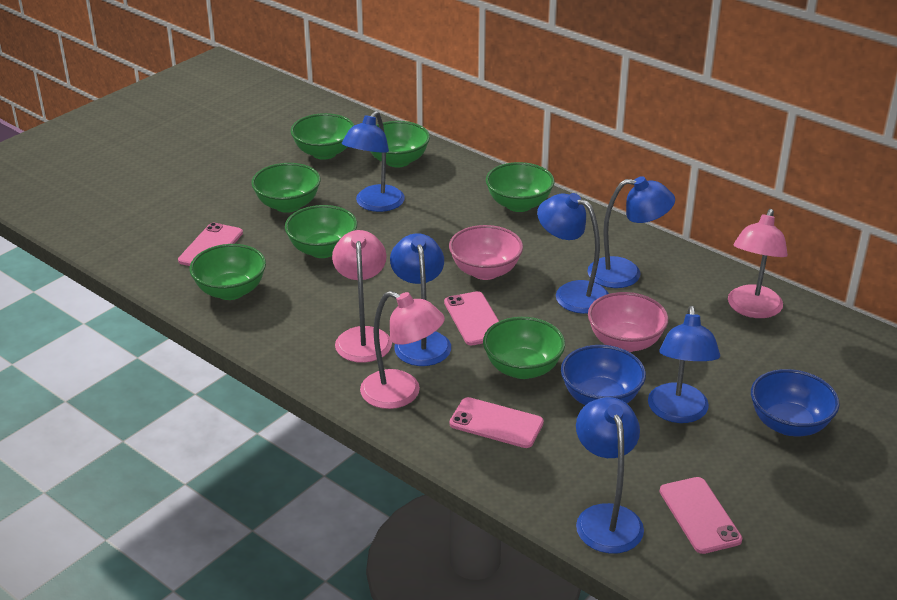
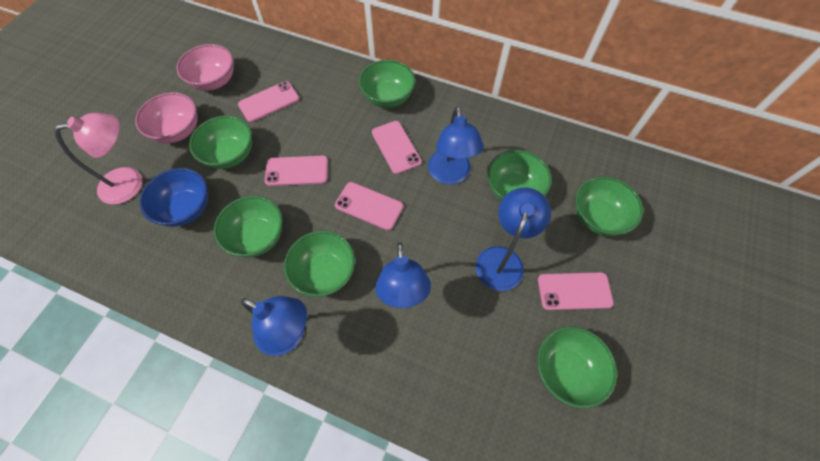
blue bowl: [561,345,646,405] [751,369,840,436] = 2 -> [140,168,208,227] = 1
blue lamp: [342,111,405,212] [390,233,451,366] [537,193,609,314] [576,397,644,554] [587,176,675,288] [648,306,720,423] = 6 -> [241,296,307,356] [375,242,431,308] [428,106,484,184] [476,187,551,291] = 4
pink lamp: [332,230,392,363] [360,291,445,409] [728,209,788,318] = 3 -> [54,113,142,204] = 1
pink phone: [178,223,243,266] [444,291,499,345] [449,397,544,448] [660,477,742,554] = 4 -> [238,81,299,122] [265,156,328,186] [335,182,403,230] [372,121,422,174] [538,272,614,310] = 5

